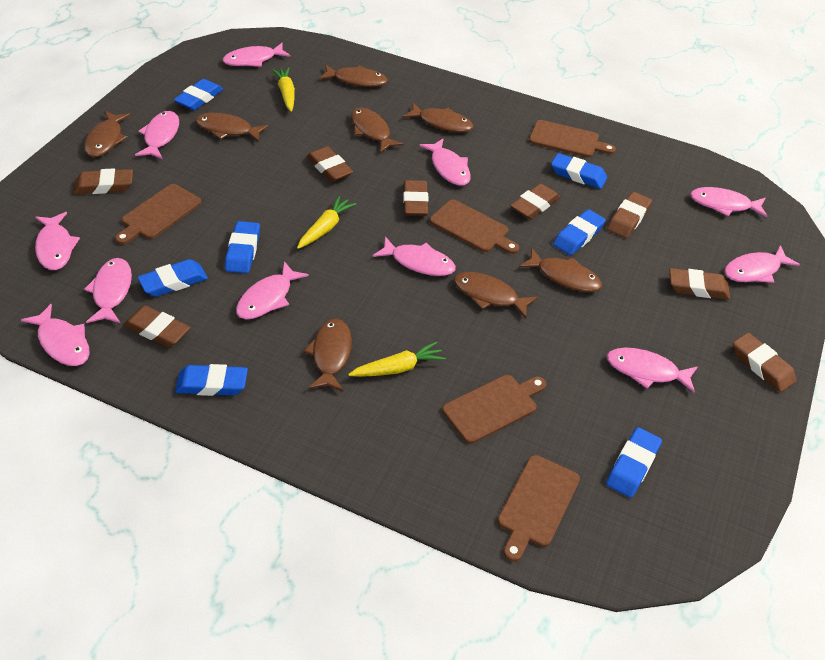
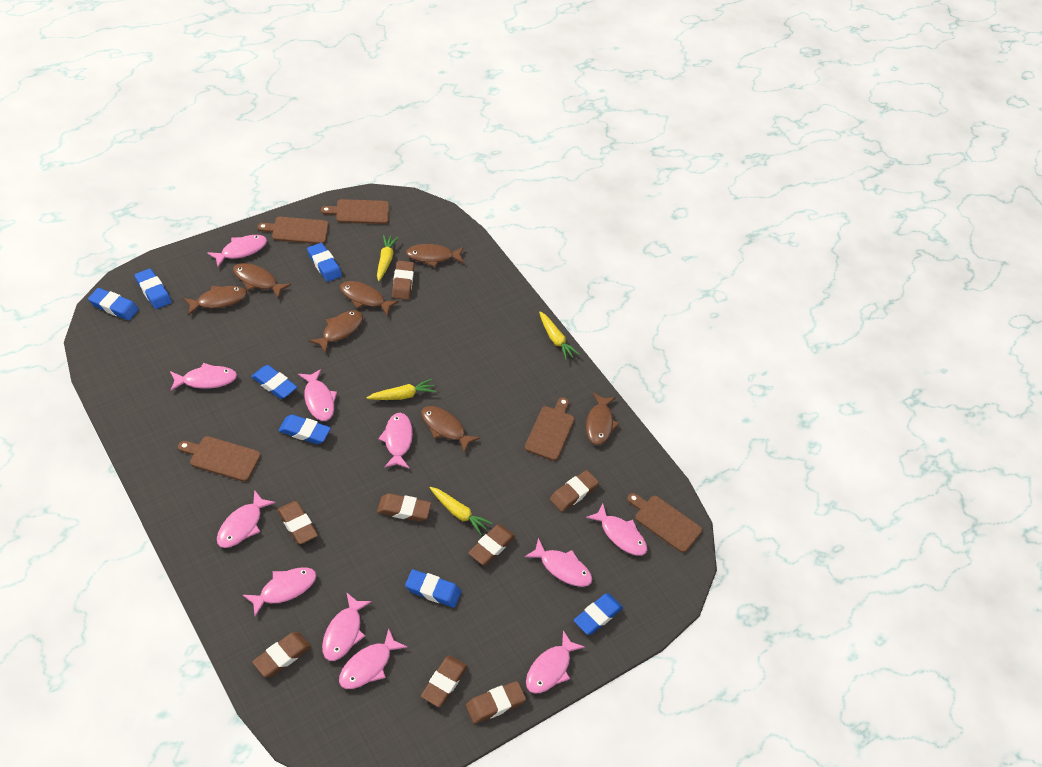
brown fish: [84,111,131,157] [195,113,269,142] [304,318,352,391] [319,64,388,87] [351,107,404,153] [403,102,474,132] [454,272,538,318] [519,248,602,292] = 8 -> [183,286,247,315] [233,263,291,298] [309,310,363,354] [340,281,399,316] [406,244,464,267] [421,406,480,453] [586,393,619,445] = 7
yellow carrot: [271,67,295,112] [297,196,356,249] [348,341,446,377] = 3 -> [367,379,436,400] [377,235,399,281] [430,487,492,535] [539,312,580,360] = 4

